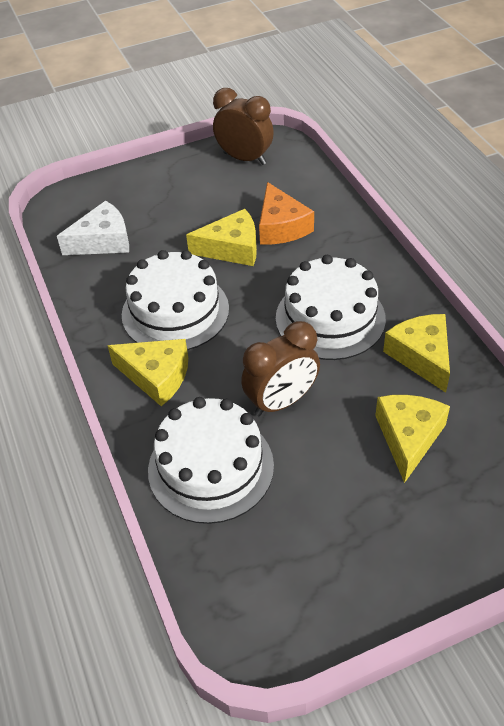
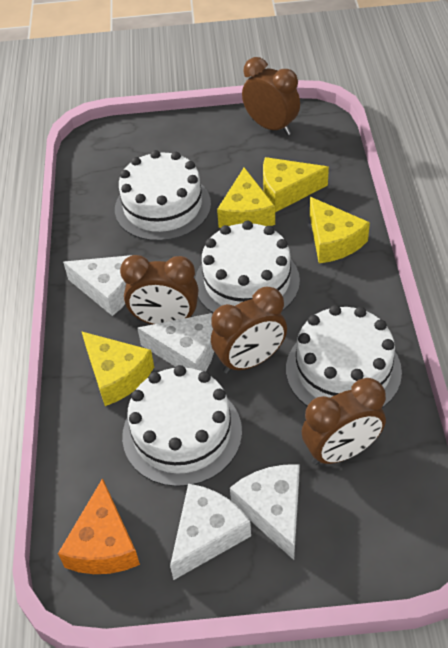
brown clock: [213,88,274,165] [241,321,320,416] = 2 -> [120,255,198,324] [211,286,287,374] [242,57,300,135] [302,378,386,465] = 4
white cake: [122,250,229,350] [148,397,274,524] [276,255,386,360] = 3 -> [115,150,211,241] [122,365,242,487] [195,221,300,313] [286,305,402,408] = 4
white cheese: [57,201,129,255] = 1 -> [63,255,132,316] [137,313,214,372] [170,484,251,580] [230,465,300,560] = 4

